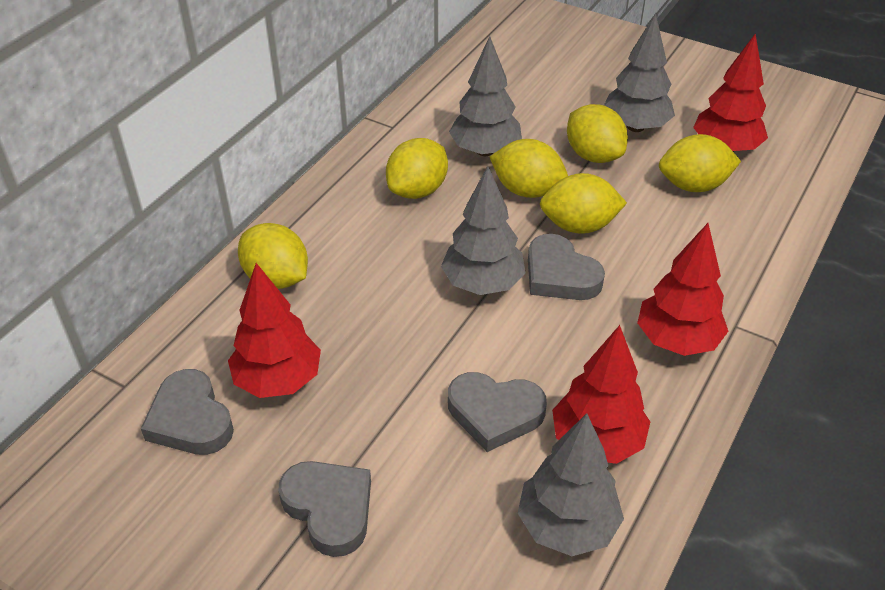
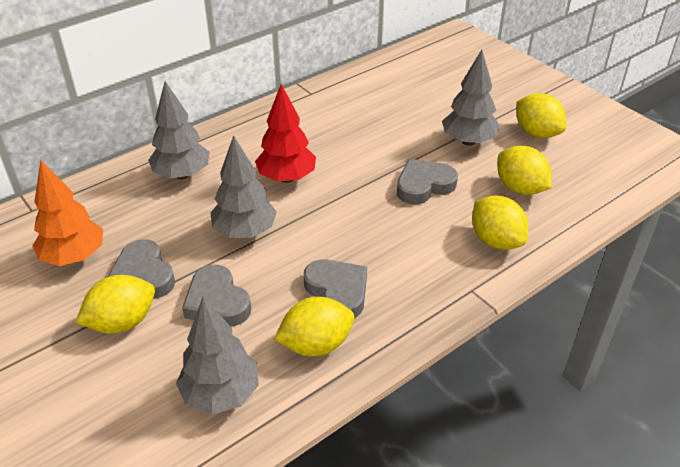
orange tree: none = 0 -> [32,160,103,266] = 1
red tree: [228,263,321,398] [552,325,650,464] [637,223,729,356] [693,33,768,152] = 4 -> [255,84,316,183] = 1
yellow lemon: [238,223,308,289] [386,138,448,199] [490,139,568,198] [540,173,627,234] [567,104,628,163] [659,134,741,192] = 6 -> [75,275,155,334] [274,297,354,357] [472,196,528,250] [497,146,552,195] [516,93,566,138] = 5

